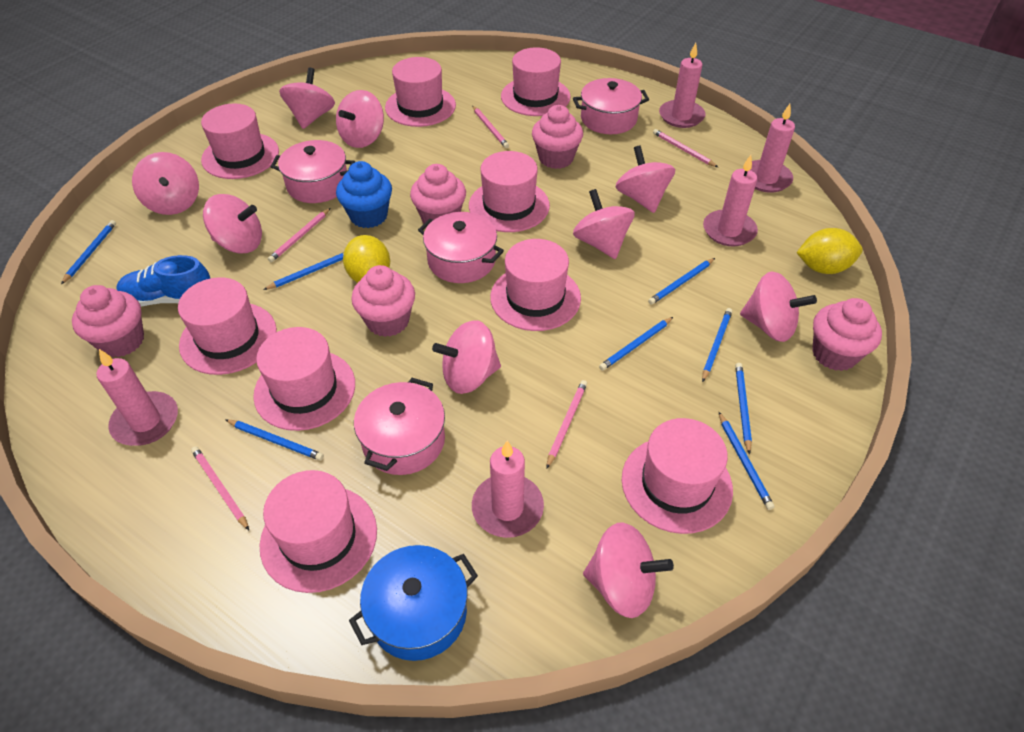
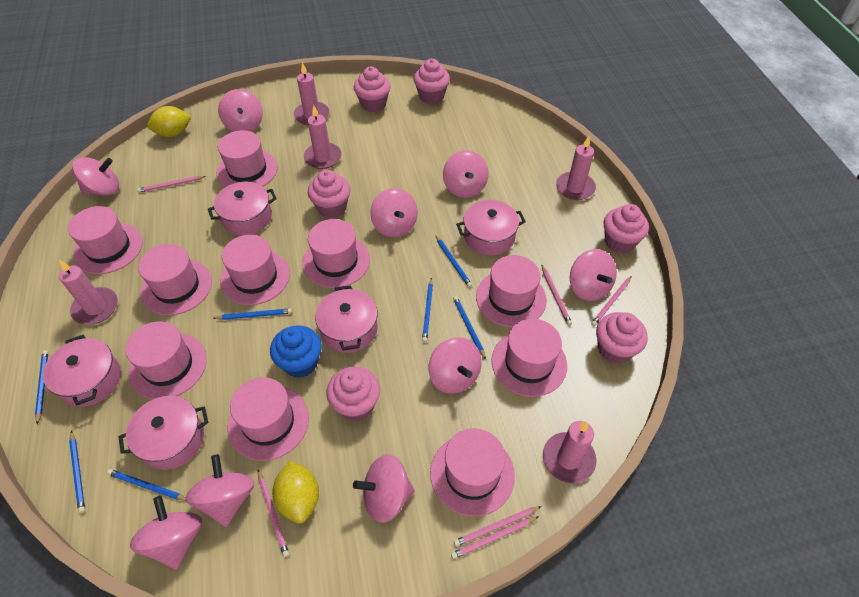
blue pencil: [61,220,116,284] [226,420,324,461] [263,252,344,290] [599,317,673,370] [648,258,715,305] [702,308,732,382] [719,412,775,510] [735,363,752,455] = 8 -> [35,350,48,424] [69,431,85,513] [107,469,186,501] [213,308,292,320] [422,278,433,342] [435,235,472,287] [453,296,486,360] = 7
blue pot: [349,545,478,661] = 1 -> none = 0
blue shoe: [117,255,210,307] = 1 -> none = 0
pink cupcake: [72,285,144,357] [351,265,415,337] [410,164,466,224] [532,105,583,169] [812,298,882,371] = 5 -> [308,170,350,218] [326,366,380,421] [354,67,391,112] [413,59,450,104] [596,312,648,364] [604,204,649,254] = 6
pink hat: [178,277,277,375] [201,104,279,179] [253,327,355,431] [259,470,377,593] [385,57,456,127] [469,151,550,232] [490,239,581,331] [501,47,571,116] [622,418,733,534] = 9 -> [68,206,143,274] [126,321,207,399] [138,244,212,315] [217,130,278,187] [220,235,290,305] [228,377,309,461] [302,219,370,288] [430,428,515,516] [476,255,547,327] [491,319,567,397] = 10
pink pencil: [191,447,249,530] [268,208,330,262] [473,106,509,148] [546,380,587,469] [653,129,718,167] = 5 -> [137,176,206,193] [258,470,289,557] [451,516,539,559] [454,506,541,546] [542,265,572,325] [591,276,632,326] = 6
pink pot: [270,140,355,203] [354,378,445,475] [418,212,504,283] [573,78,649,134] = 4 -> [43,335,121,407] [118,396,209,470] [208,182,277,236] [315,285,378,353] [456,200,526,255] = 5

